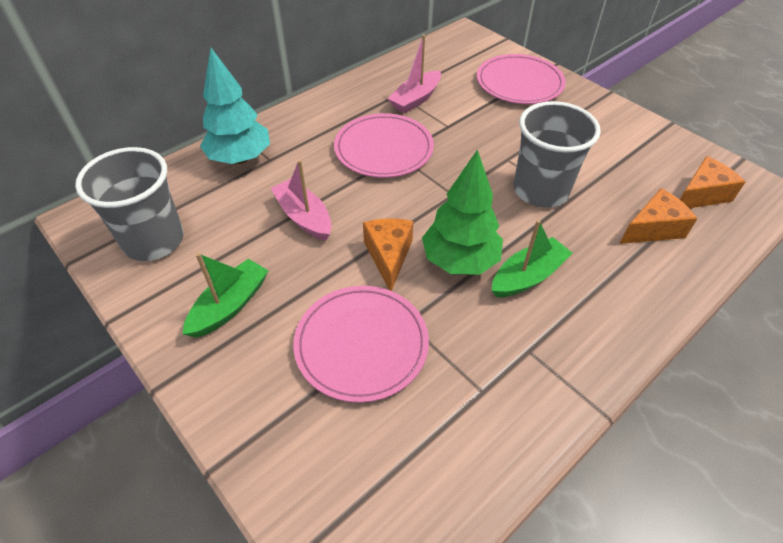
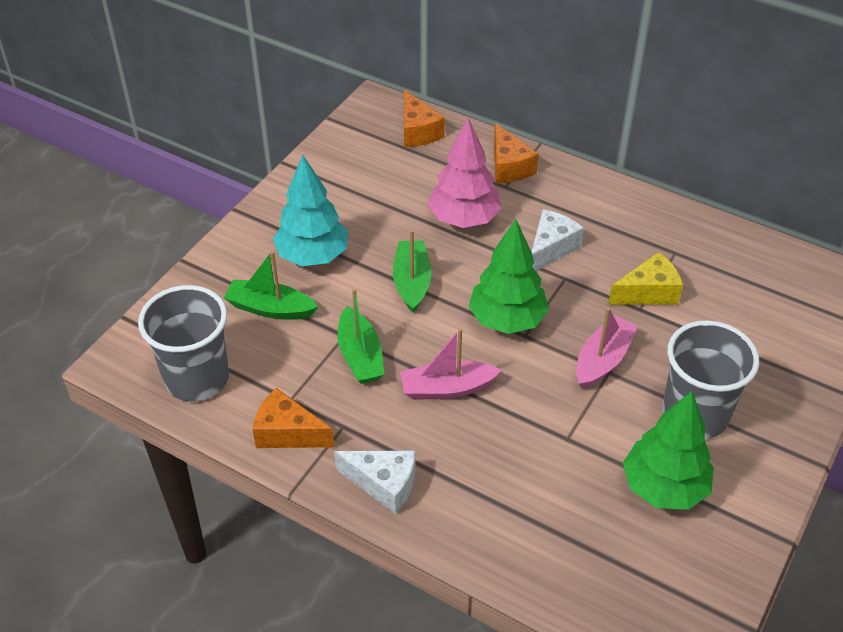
green boat: [183,253,269,338] [492,220,572,297] = 2 -> [224,251,318,320] [338,288,385,384] [393,230,431,313] = 3
green tree: [422,149,503,275] = 1 -> [469,219,549,334] [623,391,714,510] = 2
pink plate: [293,286,429,403] [334,113,434,178] [477,54,566,104] = 3 -> none = 0
pink tree: none = 0 -> [428,118,502,228] = 1
white cheese: none = 0 -> [334,450,416,514] [531,209,584,271] = 2
yellow cheese: none = 0 -> [608,252,683,305] = 1

